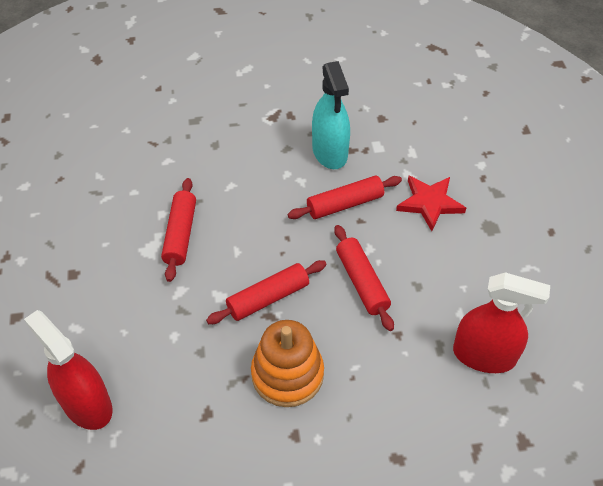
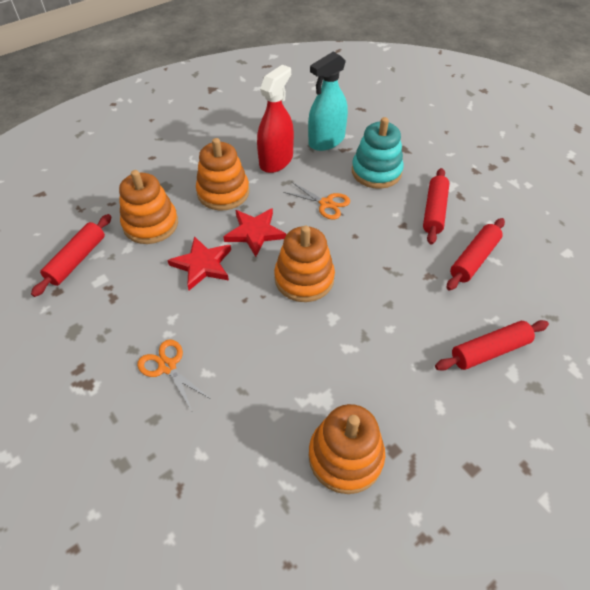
orange scissors: none = 0 -> [137,339,209,411] [283,182,350,220] = 2
orange stacking toy: [251,320,324,407] = 1 -> [119,170,178,244] [196,138,249,210] [274,226,335,302] [309,404,385,494] = 4
red spray bottle: [24,310,113,430] [453,272,550,373] = 2 -> [257,65,294,173] = 1
red star: [396,176,466,231] = 1 -> [167,236,231,290] [224,208,286,257] = 2
turquoise stacking toy: none = 0 -> [352,117,404,189] = 1

